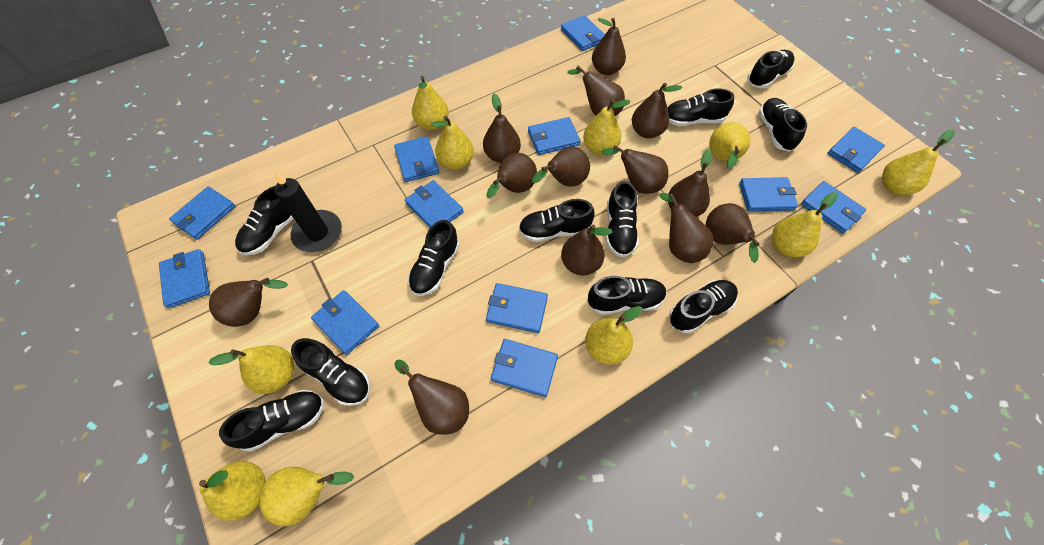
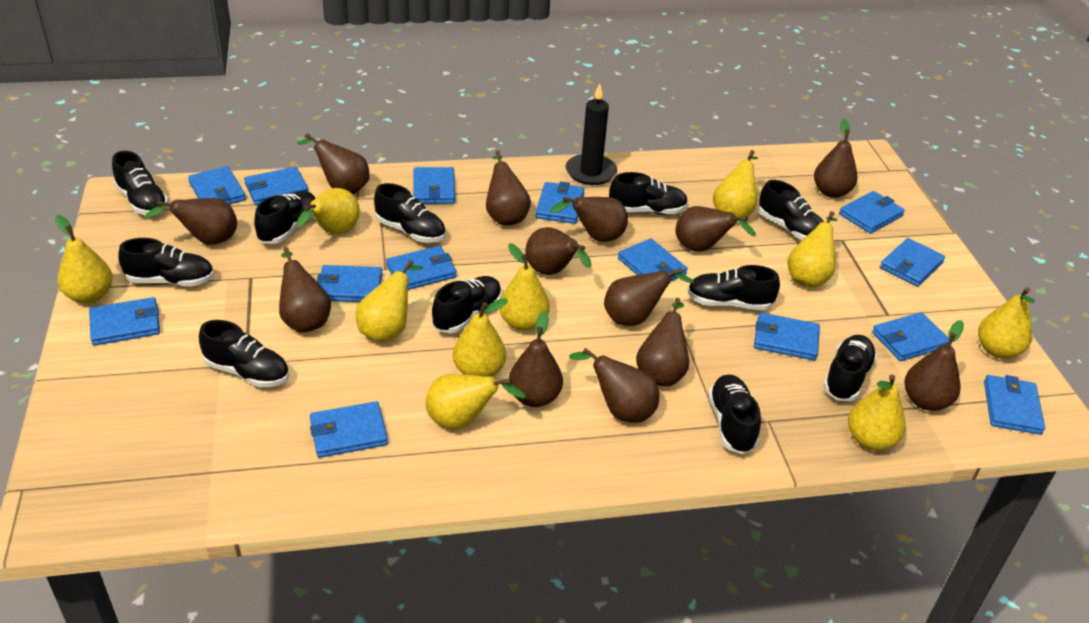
blue wallet: [159,249,210,308] [169,186,235,240] [311,290,379,355] [394,136,439,182] [405,180,464,228] [486,283,548,333] [491,339,558,397] [528,117,581,155] [561,15,605,51] [739,177,798,212] [801,181,866,234] [827,127,885,173] = 12 -> [89,297,160,346] [188,166,246,204] [244,167,309,205] [310,401,388,458] [317,265,383,302] [386,246,457,290] [413,167,455,204] [535,182,584,224] [618,239,687,282] [754,312,820,360] [839,191,905,233] [872,312,949,361] [880,238,945,287] [984,375,1045,435] = 14

